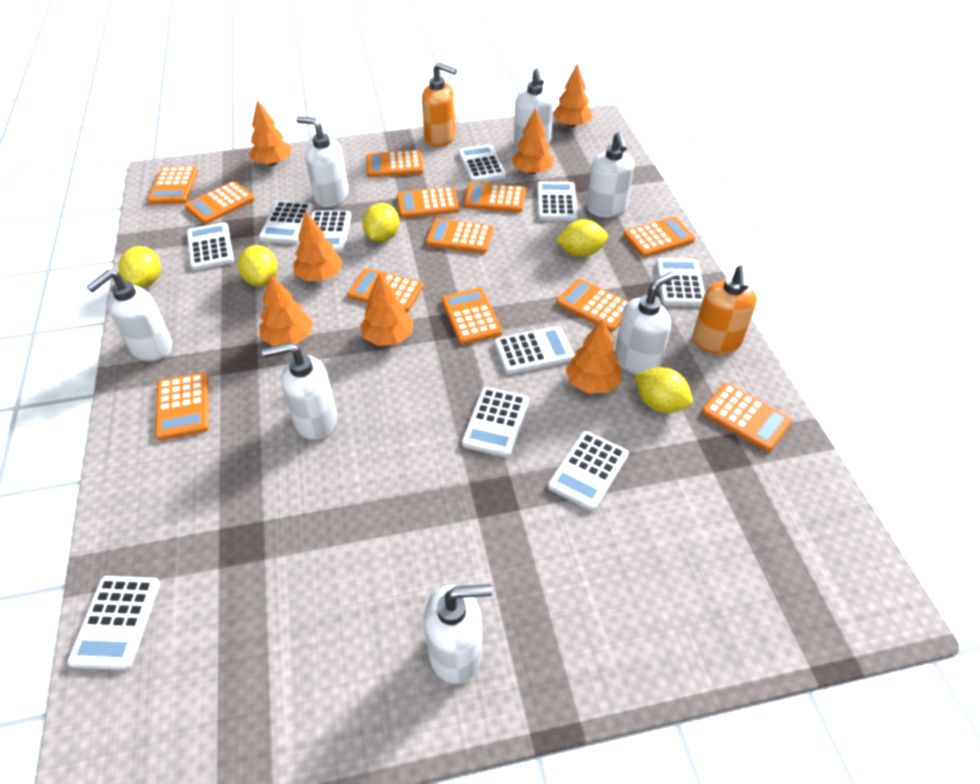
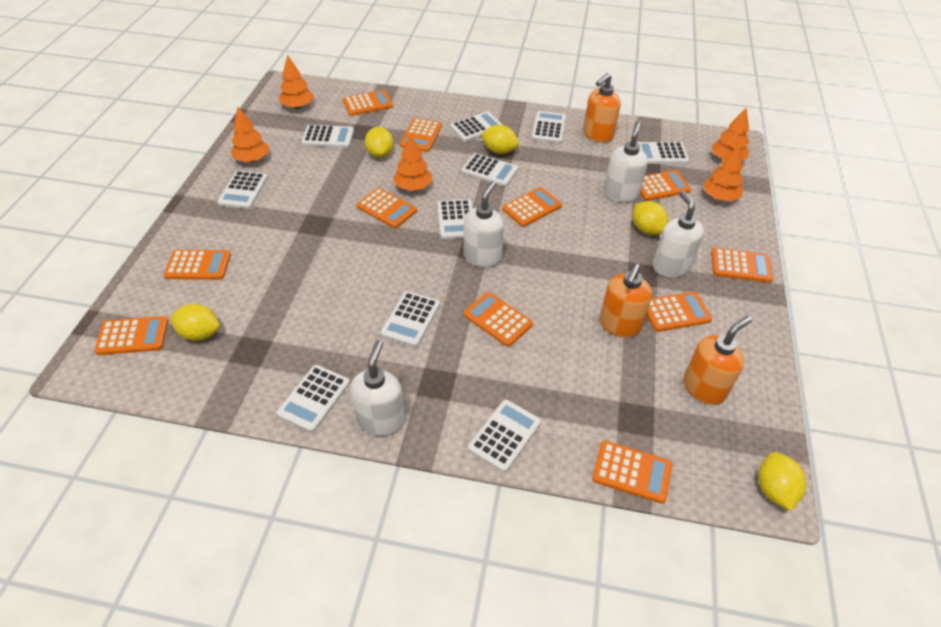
orange calculator: [148,166,198,204] [155,373,209,440] [185,181,255,224] [347,268,423,312] [366,150,424,178] [397,187,459,218] [426,219,493,253] [442,288,502,345] [464,182,526,212] [556,279,629,332] [623,216,695,257] [702,383,792,452] = 12 -> [94,316,168,355] [164,250,231,280] [343,90,393,116] [357,188,417,228] [400,118,442,152] [463,292,533,347] [502,187,562,227] [592,441,672,504] [640,170,691,201] [646,292,712,332] [711,248,773,283] = 11
orange soap dispenser: [422,62,457,147] [693,265,757,354] = 2 -> [583,73,621,143] [599,264,652,338] [684,316,752,405] = 3
orange tree: [249,100,291,166] [259,274,313,346] [294,211,343,281] [360,273,414,346] [511,108,554,174] [553,63,592,128] [565,319,622,393] = 7 -> [230,107,269,162] [279,54,314,109] [393,134,432,191] [703,145,743,201] [711,107,750,160] = 5
white soap dispenser: [86,270,172,361] [262,343,337,440] [296,116,349,207] [424,584,492,684] [514,68,554,146] [587,132,634,217] [615,271,676,375] = 7 -> [350,340,405,436] [463,181,504,268] [604,121,648,203] [653,190,704,277] = 4

